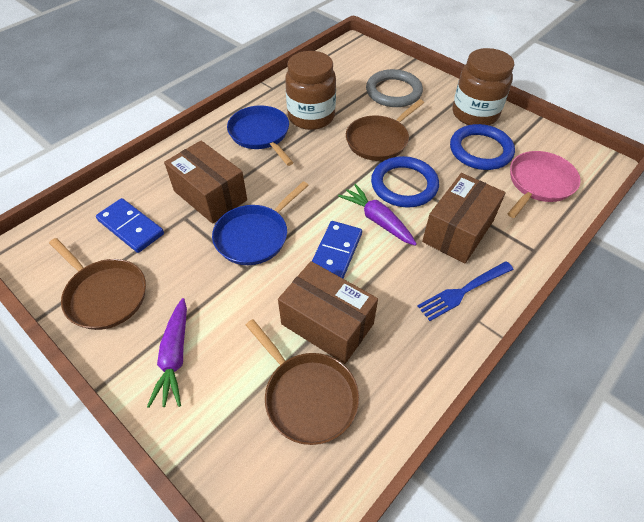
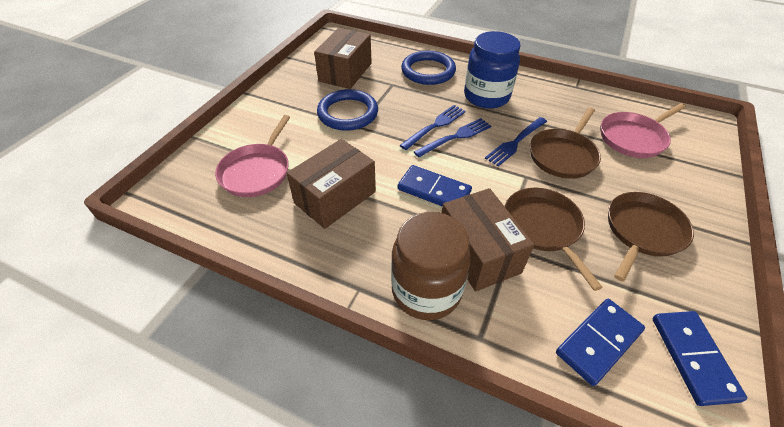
blue domino: [96,198,164,253] [312,221,362,278] = 2 -> [398,165,472,206] [556,299,645,386] [653,311,747,406] = 3
blue fork: [418,261,514,321] = 1 -> [399,105,466,150] [414,118,491,157] [485,117,547,167] = 3
blue jar: none = 0 -> [464,31,521,109] = 1
blue pan: [212,181,309,265] [227,105,293,166] = 2 -> none = 0
brown jar: [285,51,336,130] [453,48,515,125] = 2 -> [391,212,471,320] = 1
grey ring: [366,69,423,107] = 1 -> none = 0
pink pan: [508,151,581,218] = 1 -> [215,115,290,197] [601,103,686,158] = 2
purple carrot: [147,298,187,408] [338,184,417,246] = 2 -> none = 0

